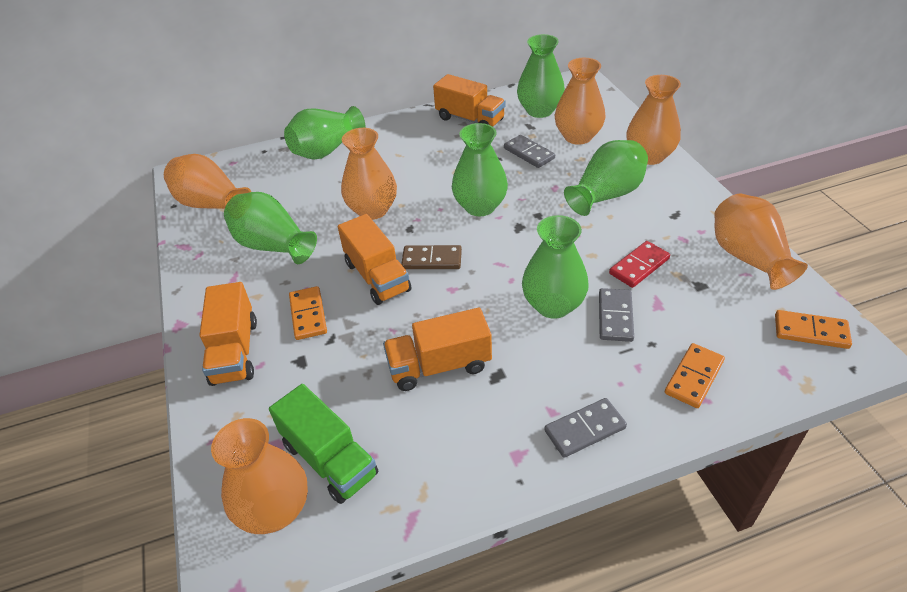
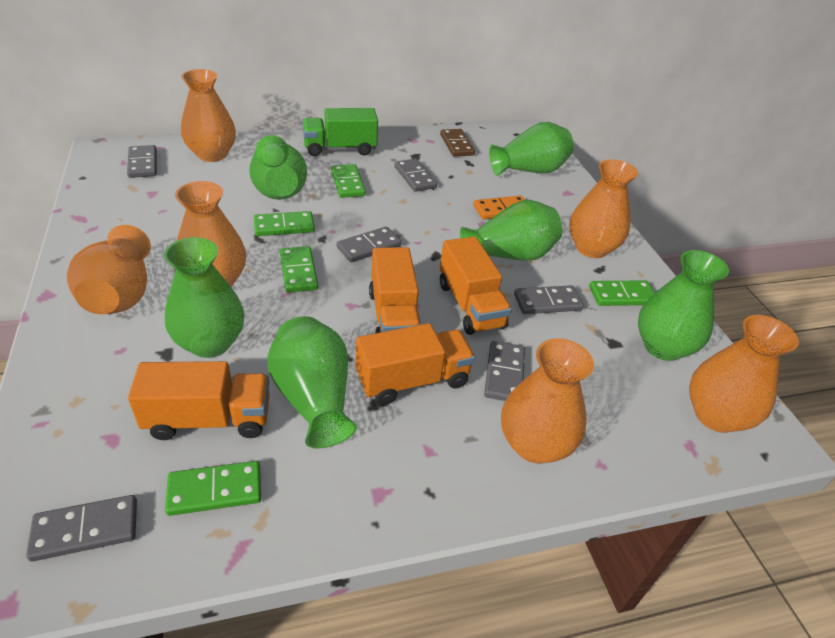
green domino: none = 0 -> [165,461,261,516] [254,211,315,236] [280,246,318,293] [331,164,366,198] [589,280,655,306] = 5
grey domino: [504,135,555,168] [544,398,627,458] [599,288,634,342] = 3 -> [26,495,137,561] [127,145,157,178] [337,227,401,262] [394,159,437,192] [484,341,525,401] [514,285,584,314] = 6
orange domino: [289,286,327,340] [665,343,725,408] [775,310,852,349] = 3 -> [473,195,525,219] = 1
red domino: [609,241,670,288] = 1 -> none = 0

